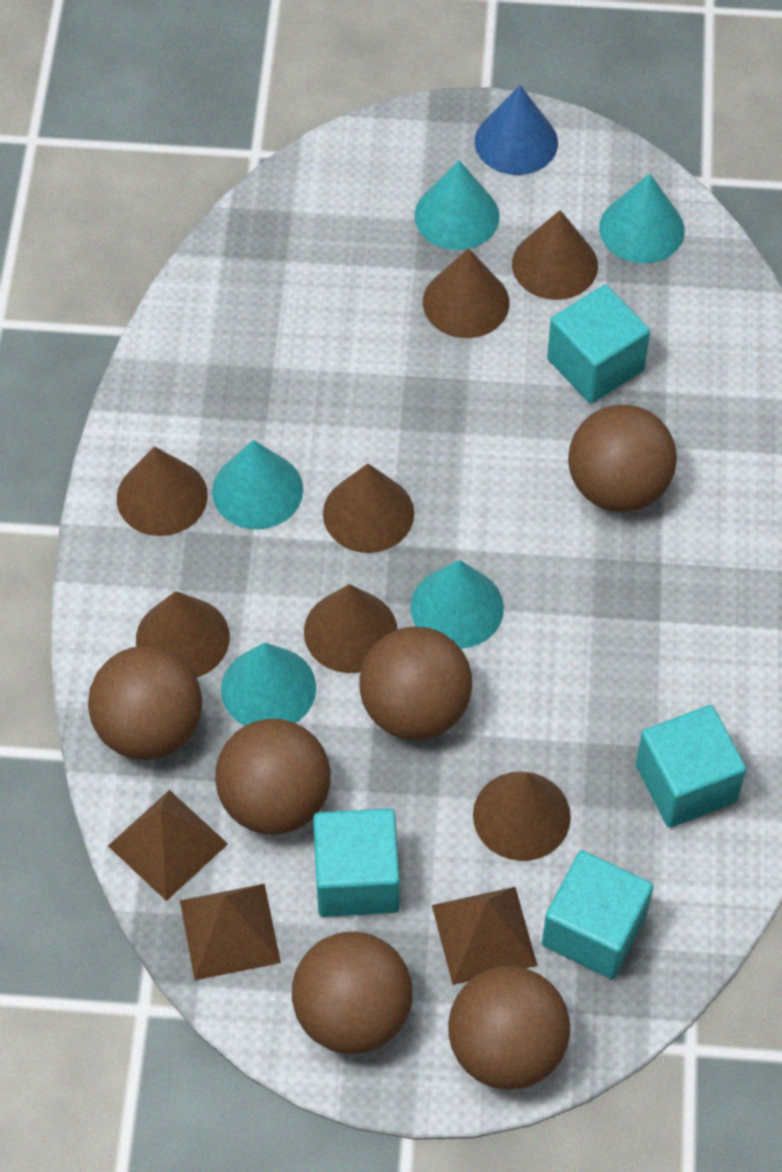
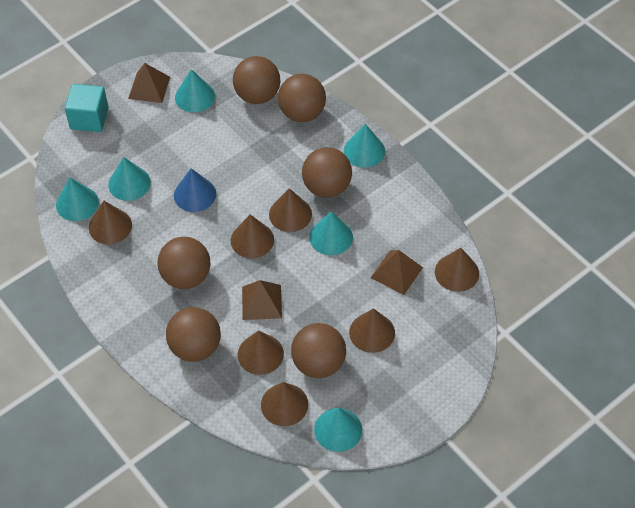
turquoise cone: [212,440,303,529] [221,642,316,726] [410,560,504,649] [414,160,500,250] [599,174,685,263] = 5 -> [56,178,99,221] [108,157,151,201] [175,69,215,112] [309,211,353,255] [314,407,362,452] [344,124,385,168] = 6
turquoise cube: [313,808,400,917] [542,850,653,979] [547,285,650,404] [636,705,747,828] = 4 -> [65,84,109,132] = 1

